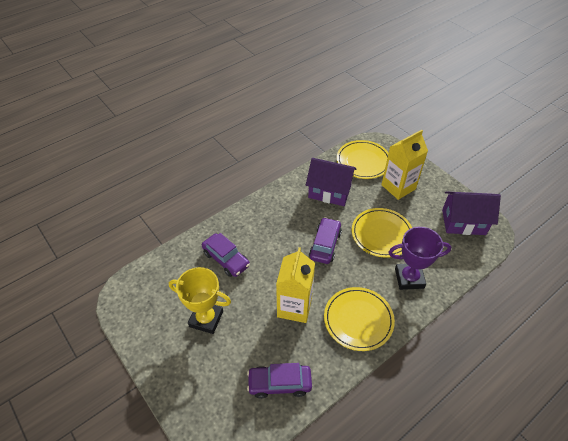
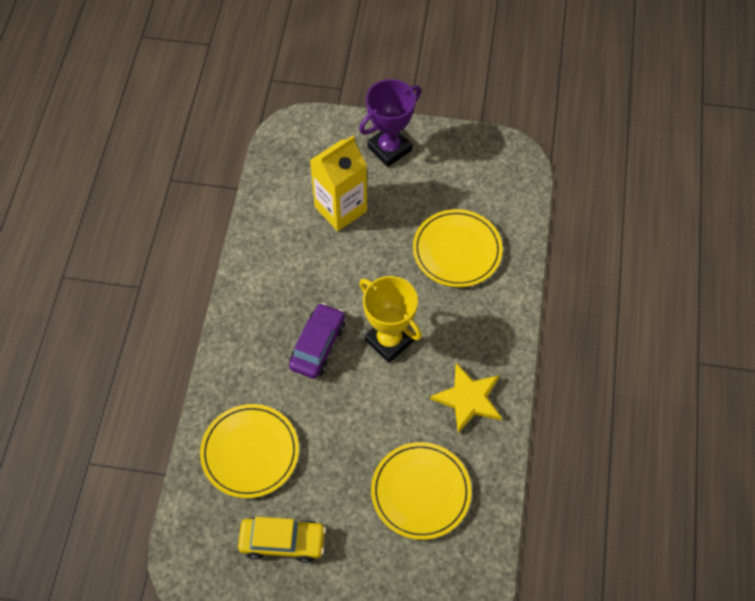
purple car: [202,233,250,277] [247,363,312,399] [309,217,342,264] = 3 -> [289,303,345,379] = 1
purple house: [306,158,357,206] [442,191,501,235] = 2 -> none = 0
yellow car: none = 0 -> [238,517,326,563] = 1
yellow carton: [276,247,315,323] [381,130,428,200] = 2 -> [310,136,367,231] = 1
yellow star: none = 0 -> [430,363,502,433] = 1

